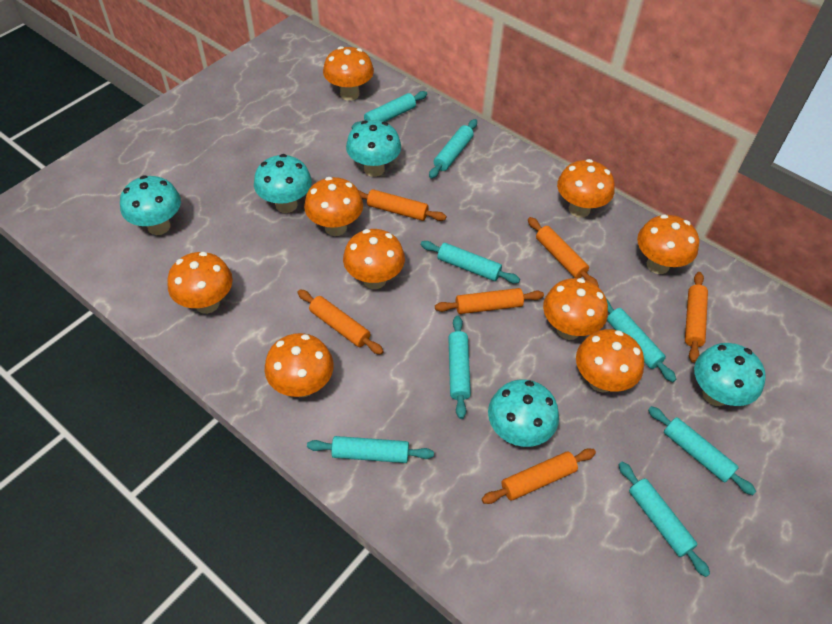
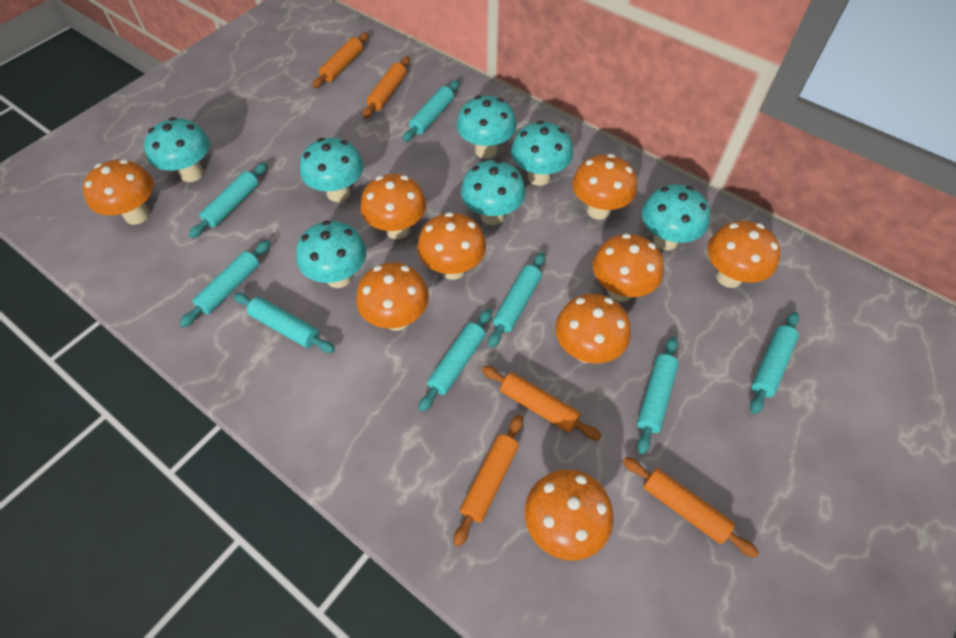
orange rolling pin: [297,289,384,355] [358,189,447,221] [435,288,544,314] [482,449,596,504] [528,217,599,287] [685,272,708,363] = 6 -> [312,32,369,88] [362,56,410,118] [453,415,523,547] [481,366,602,440] [622,457,759,557] = 5
turquoise mushroom: [120,175,181,235] [254,154,312,213] [346,120,401,177] [488,379,559,447] [694,343,766,406] = 5 -> [144,117,210,182] [296,220,366,288] [300,138,363,202] [457,96,516,159] [461,159,526,225] [511,121,573,186] [642,184,710,250] = 7

